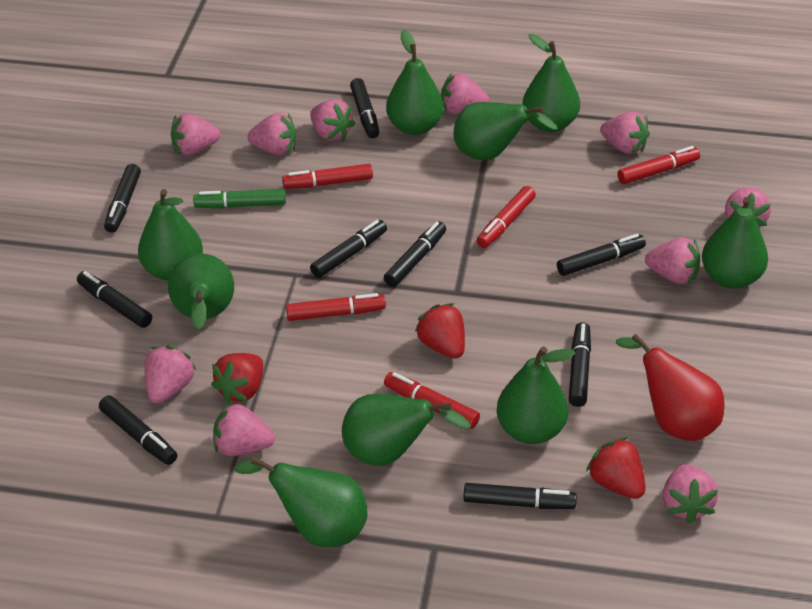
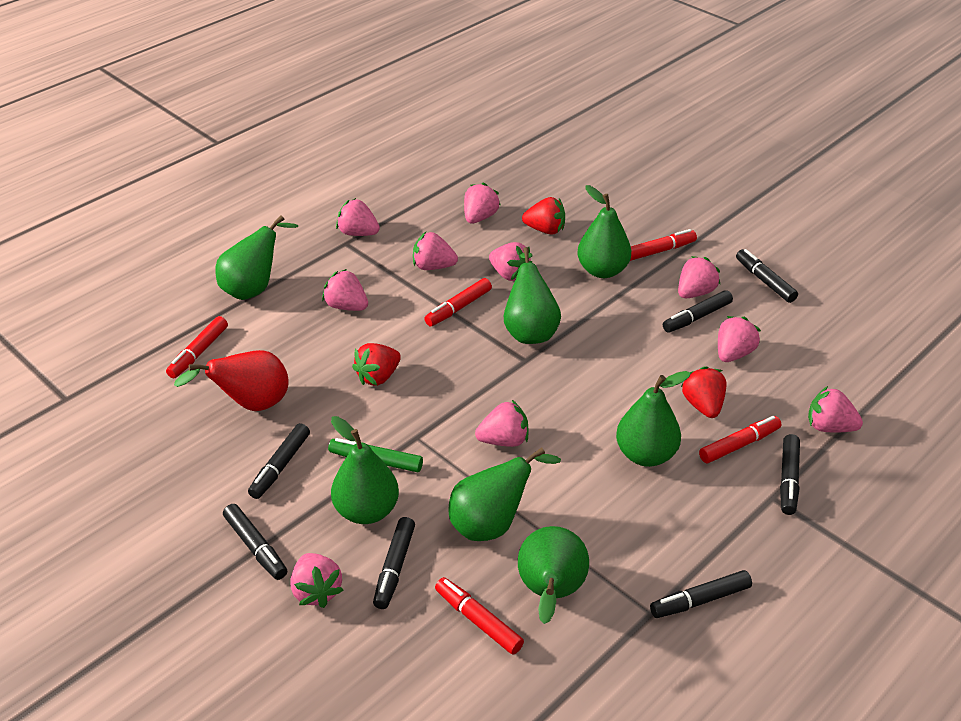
black marker: [77,271,152,328] [99,395,177,465] [104,164,141,233] [310,220,387,278] [350,78,379,138] [384,221,446,287] [463,483,577,509] [557,234,646,276] [569,322,591,407] = 9 -> [223,504,287,580] [248,423,310,499] [373,517,415,609] [650,570,752,618] [663,290,733,332] [736,249,798,303] [780,434,800,515] = 7
green pear: [138,189,203,281] [168,253,234,329] [234,456,367,547] [342,394,471,466] [386,29,444,135] [454,102,558,160] [496,346,576,444] [522,34,580,132] [702,197,768,289] = 9 -> [216,215,298,300] [331,416,399,524] [448,447,561,541] [504,247,561,344] [518,526,589,624] [577,185,631,278] [616,371,691,467] = 7

